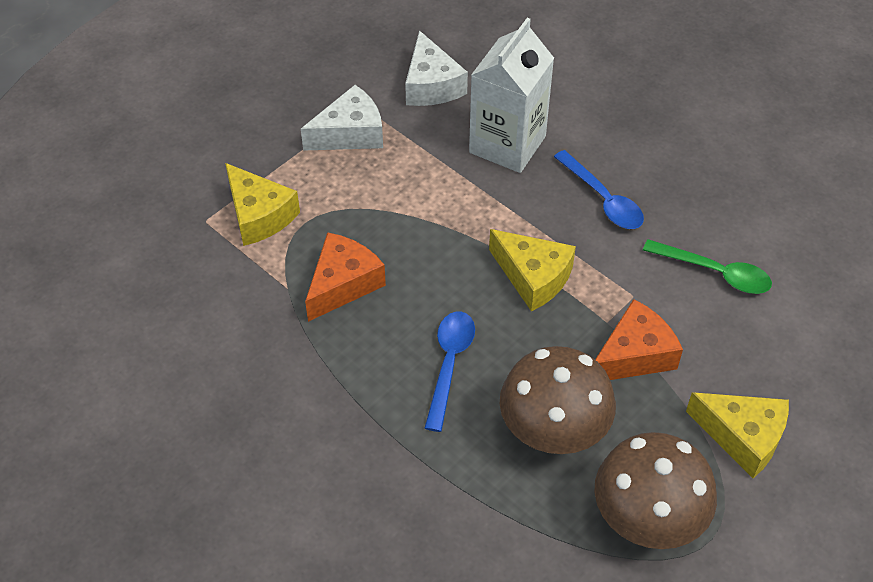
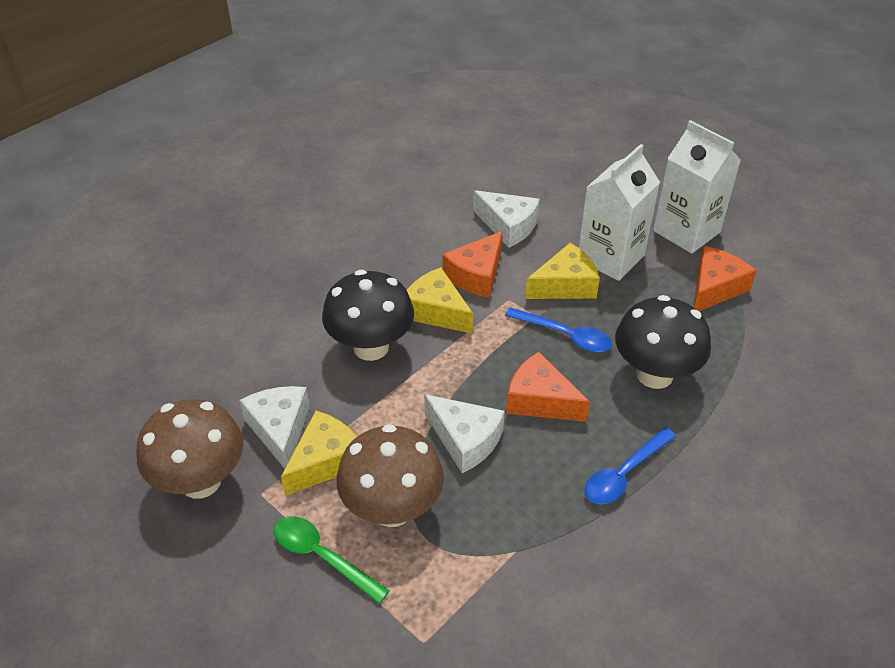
black mushroom: none = 0 -> [322,270,414,361] [615,295,711,389] = 2
orange cheese: [305,232,386,322] [595,299,683,380] = 2 -> [443,231,503,298] [506,352,590,422] [694,246,757,311] = 3
white carton: [469,18,554,173] = 1 -> [578,144,660,281] [653,120,741,254] = 2
white cheese: [301,85,383,151] [405,30,468,106] = 2 -> [239,386,310,469] [424,394,505,473] [473,190,540,248] = 3

